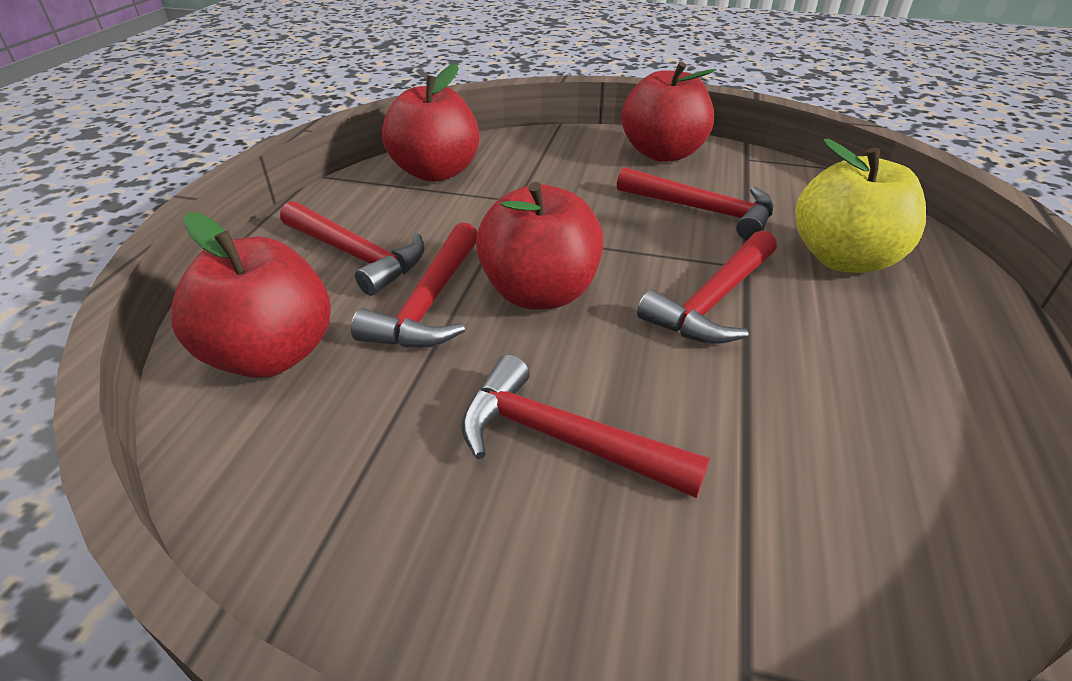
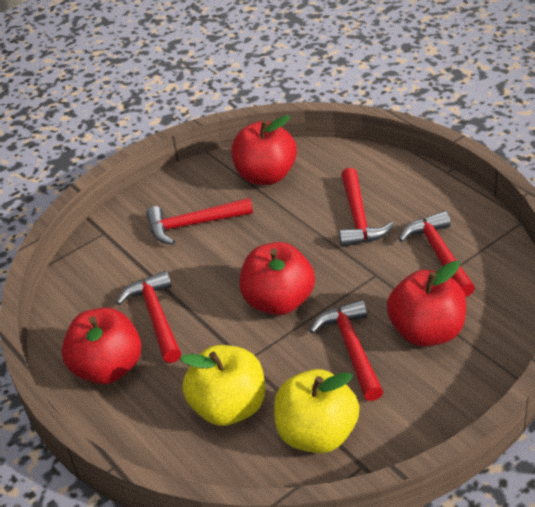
yellow apple: [795,139,926,273] = 1 -> [180,345,265,426] [274,369,359,453] = 2

